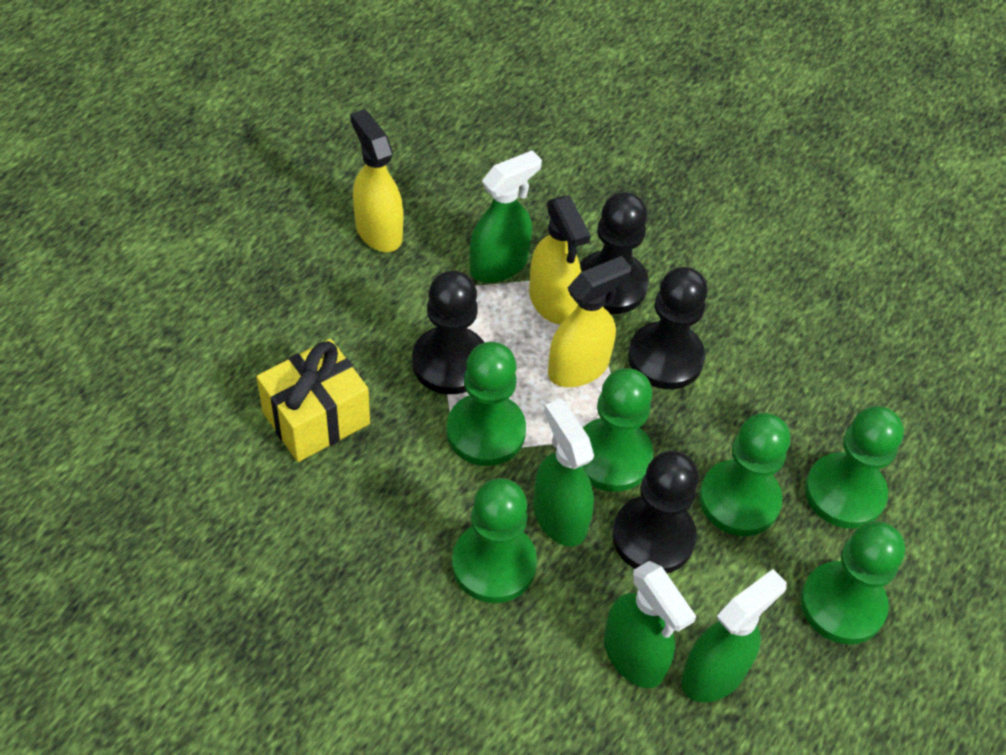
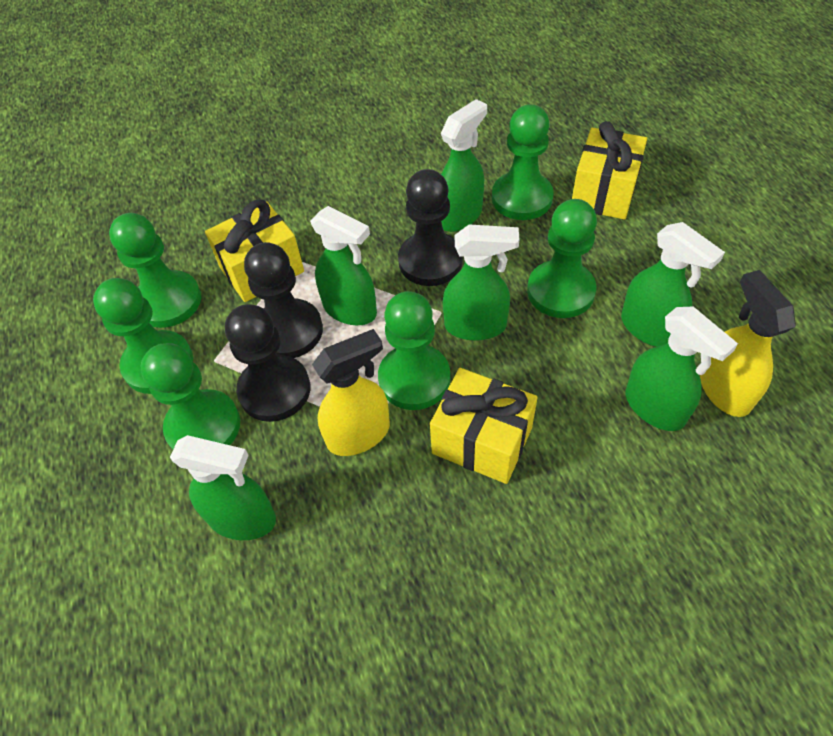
black pawn: [412,270,485,394] [580,192,649,314] [612,451,699,573] [628,267,708,389] = 4 -> [225,304,310,422] [244,242,323,358] [398,169,463,286] = 3
green spray bottle: [470,150,542,283] [533,399,594,547] [604,561,697,688] [681,569,787,703] = 4 -> [170,435,276,540] [310,206,377,325] [441,99,487,232] [443,224,520,341] [621,222,725,347] [625,307,738,431] = 6
yellow gift: [256,339,370,462] = 1 -> [205,200,304,302] [430,368,538,484] [572,121,647,219] = 3
yellow spray bottle: [350,109,403,252] [529,196,591,324] [548,256,631,387] = 3 -> [312,329,390,456] [700,270,796,417] = 2

